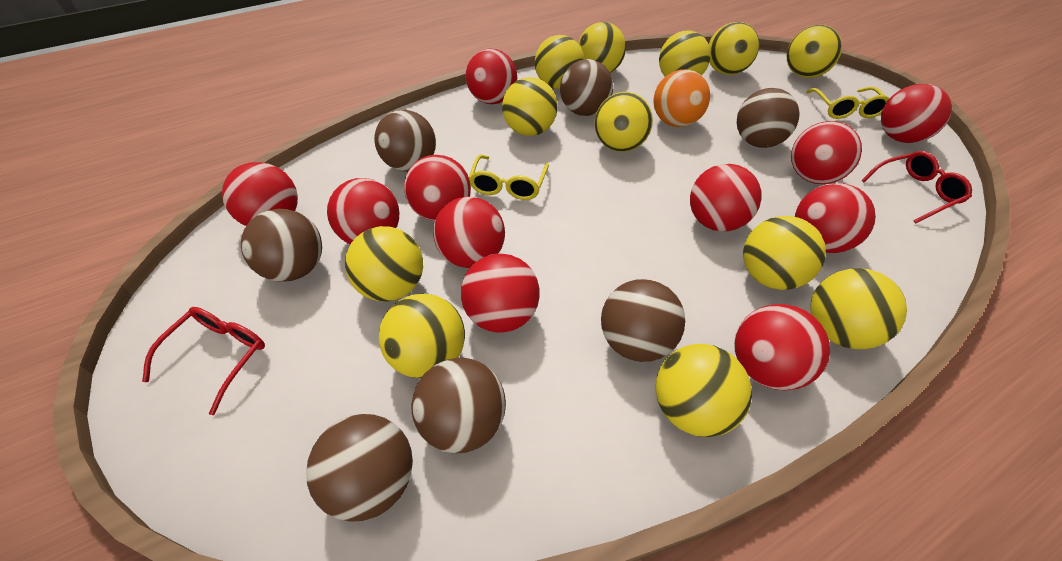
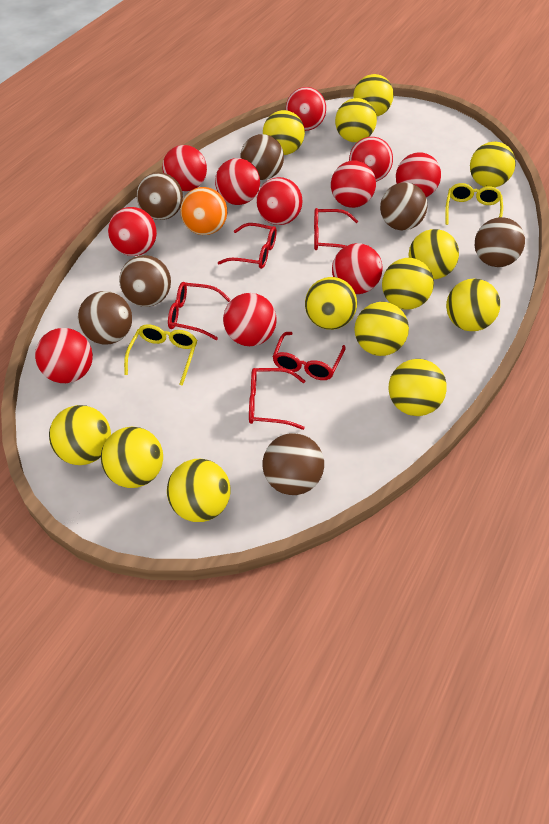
red glasses: [142,307,265,415] [861,151,972,224] = 2 -> [168,282,231,340] [218,223,277,269] [249,368,305,430] [272,332,346,380] [314,208,358,250] = 5
yellow ball: [345,226,423,302] [379,293,465,378] [502,77,558,136] [535,35,584,89] [578,22,626,73] [595,92,653,152] [656,344,752,437] [659,30,711,76] [709,22,759,75] [743,216,826,290] [787,25,842,78] [810,268,907,349] = 12 -> [49,405,111,465] [101,427,163,488] [167,459,231,522] [263,110,305,155] [305,277,357,330] [335,98,377,142] [353,74,393,116] [354,302,409,356] [382,258,434,310] [389,359,447,416] [409,229,459,279] [446,279,500,331] [470,142,516,187] = 13

